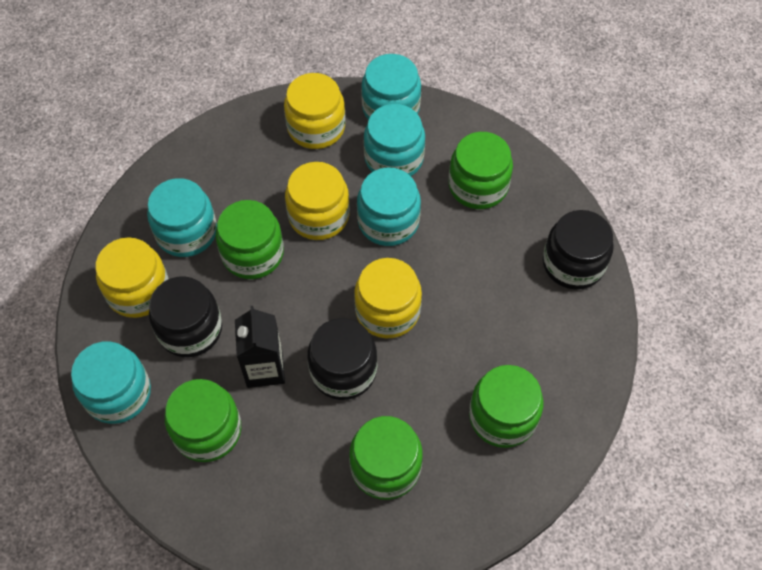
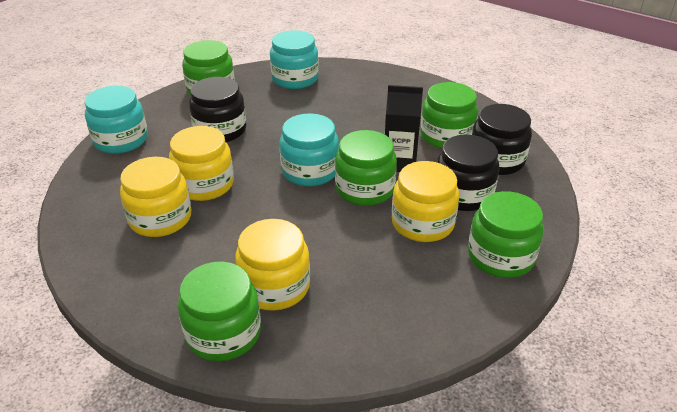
turquoise jar: [71,341,151,424] [147,178,217,257] [357,167,421,246] [361,54,421,120] [364,104,425,176] = 5 -> [85,86,148,154] [270,30,319,89] [280,113,339,186] = 3

